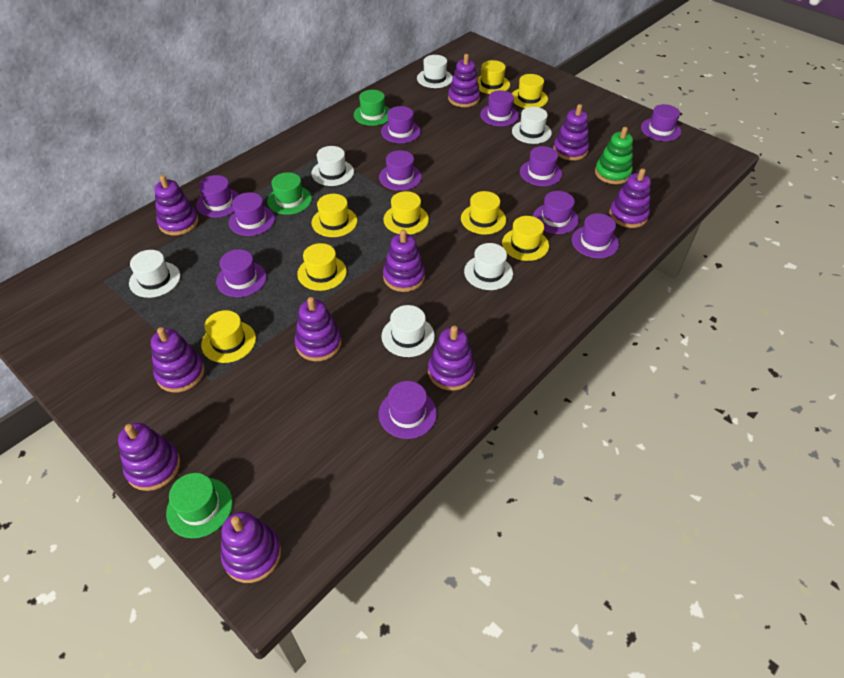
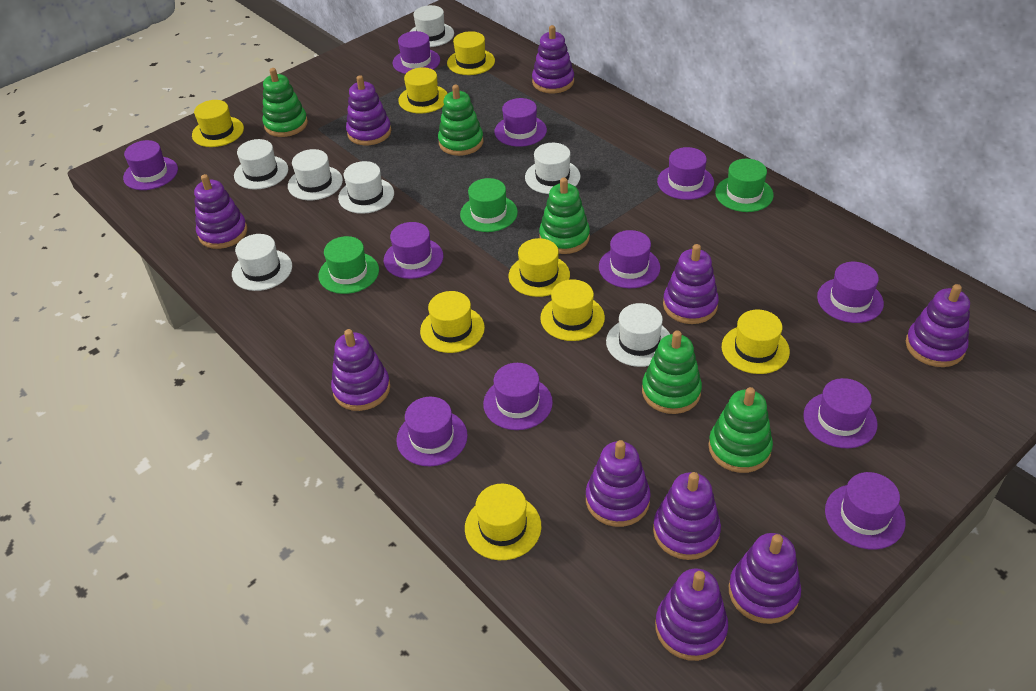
green stacking toy: [595,127,633,184] = 1 -> [262,68,308,137] [438,85,483,156] [539,178,590,254] [642,331,702,414] [708,387,773,473] = 5
white hat: [129,250,180,298] [311,146,354,186] [381,305,435,357] [417,55,453,88] [464,243,513,290] [512,107,552,144] = 6 -> [232,234,292,291] [234,139,288,190] [288,149,343,200] [338,161,394,214] [410,5,454,47] [525,143,580,194] [606,303,670,367] = 7

